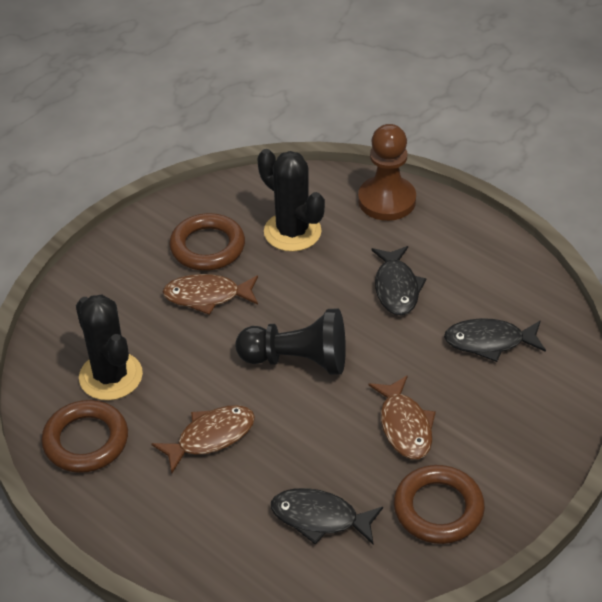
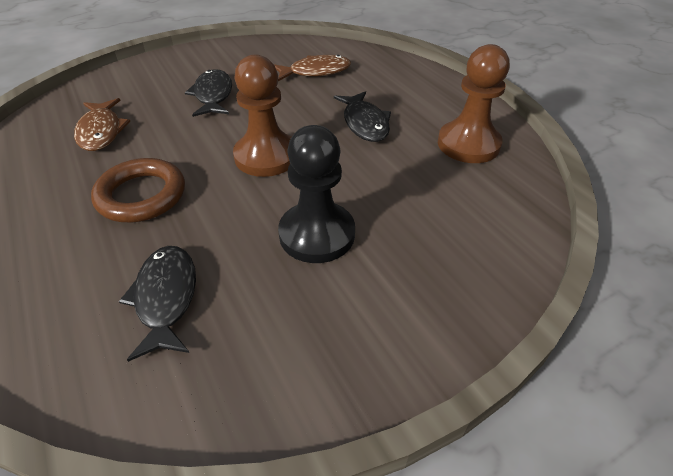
black cactus: [76,294,143,400] [258,149,325,252] = 2 -> none = 0
brown fish: [151,405,255,473] [162,274,258,315] [368,376,436,459] = 3 -> [74,98,130,151] [274,55,351,81] = 2
brown pawn: [358,124,416,221] = 1 -> [233,54,291,177] [438,44,510,163] = 2
brown ring: [41,400,128,473] [169,213,245,271] [394,465,485,544] = 3 -> [91,158,185,223] = 1

